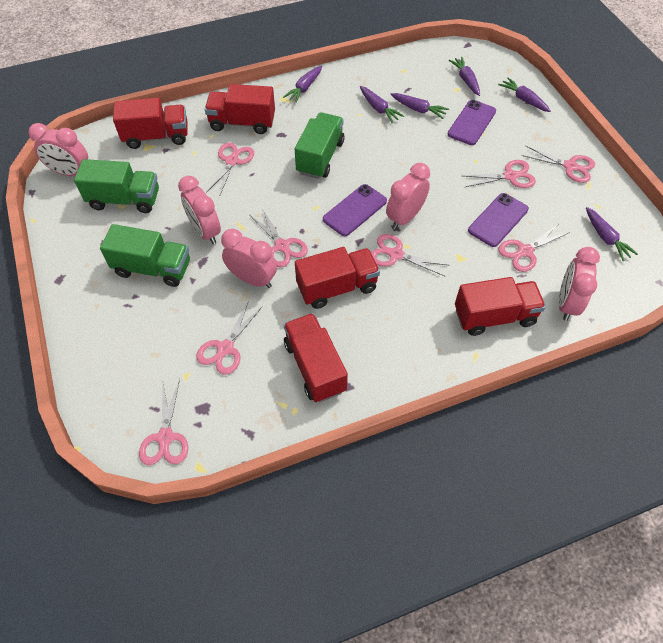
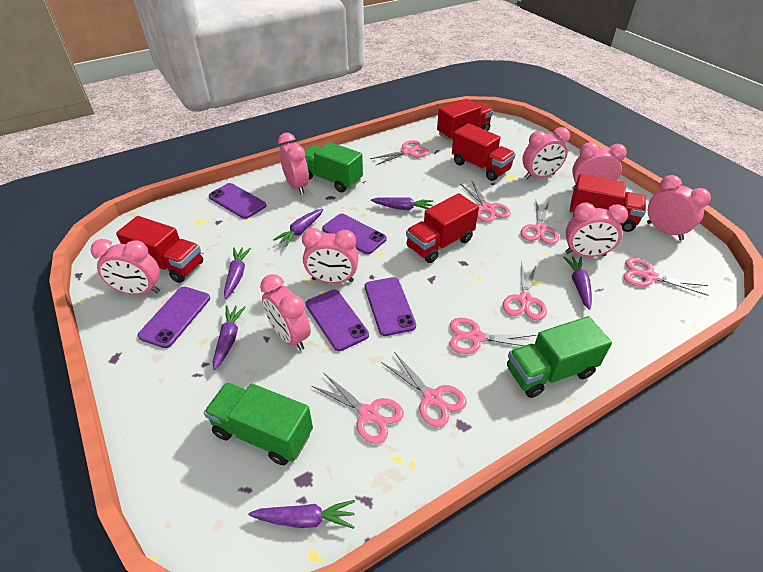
pink clock: [28,123,88,176] [178,176,221,244] [221,229,277,288] [386,163,430,229] [559,247,600,321] = 5 -> [90,239,160,295] [260,274,311,350] [278,133,309,194] [302,228,359,283] [522,127,570,179] [565,203,628,257] [572,142,627,190] [647,175,711,240] = 8
purple phone: [323,184,387,236] [448,100,496,145] [468,193,529,247] = 3 -> [138,287,210,348] [209,183,266,219] [306,290,369,351] [322,214,387,254] [365,277,416,336] = 5

